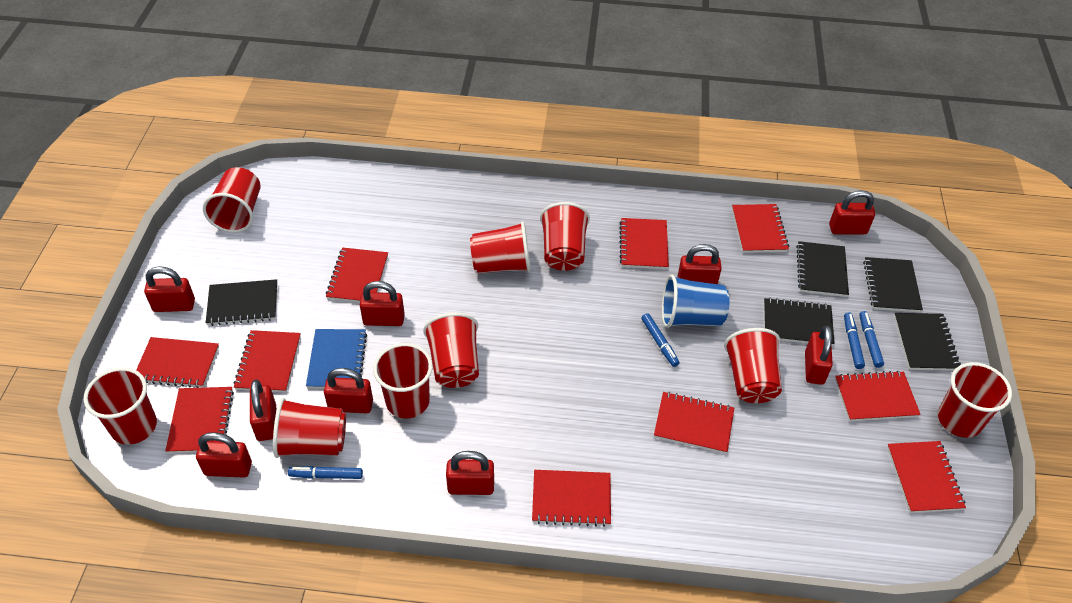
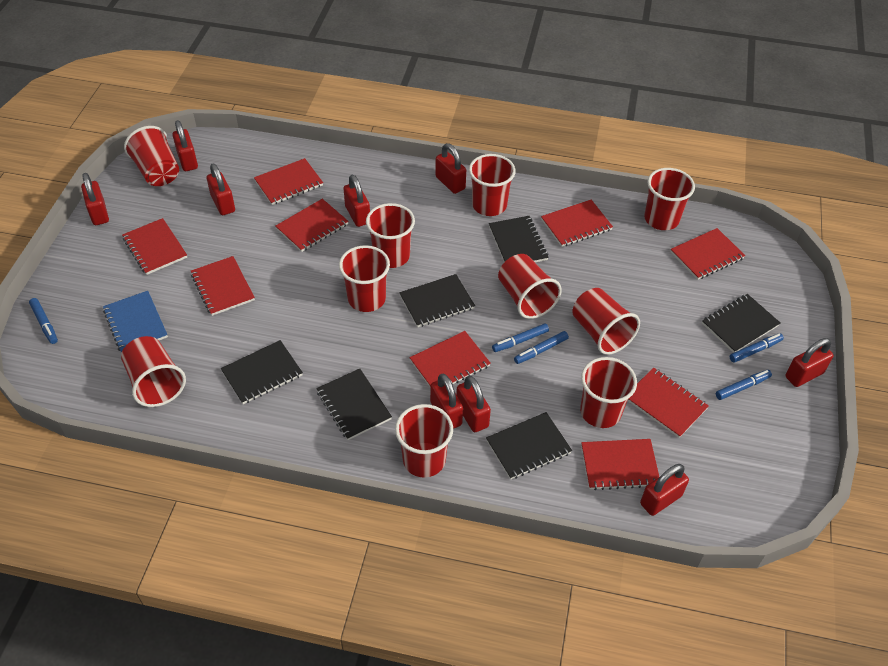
black notebook: [206,279,278,326] [764,298,835,346] [796,241,849,297] [863,257,923,312] [894,313,961,371] = 5 -> [221,340,303,404] [316,369,392,440] [399,274,475,327] [486,412,572,480] [489,216,549,262] [702,294,780,353] = 6
blue cup: [662,275,729,328] = 1 -> none = 0
blue marker: [288,466,363,479] [641,313,679,367] [844,312,865,369] [859,311,884,368] = 4 -> [29,298,58,344] [492,323,549,352] [514,331,569,364] [716,370,772,400] [730,333,784,363] = 5
red cup: [84,368,157,445] [203,167,261,233] [273,398,346,458] [373,343,433,418] [423,313,479,388] [470,221,531,273] [540,202,590,271] [724,328,782,403] [938,362,1012,438] = 9 -> [121,336,186,407] [124,126,179,186] [339,245,390,312] [366,203,415,268] [395,404,453,478] [469,154,515,216] [498,254,562,319] [572,288,640,355] [580,357,637,428] [644,168,695,230] = 10
red notebook: [136,337,219,388] [165,387,234,453] [233,330,301,393] [326,247,388,303] [532,470,611,527] [619,218,669,269] [654,392,734,454] [732,204,789,253] [835,371,921,421] [887,441,966,513] = 10 -> [122,218,187,275] [191,256,255,316] [254,158,323,205] [276,199,349,252] [410,331,491,387] [541,200,613,247] [581,439,659,490] [628,368,709,438] [671,228,745,280] = 9

